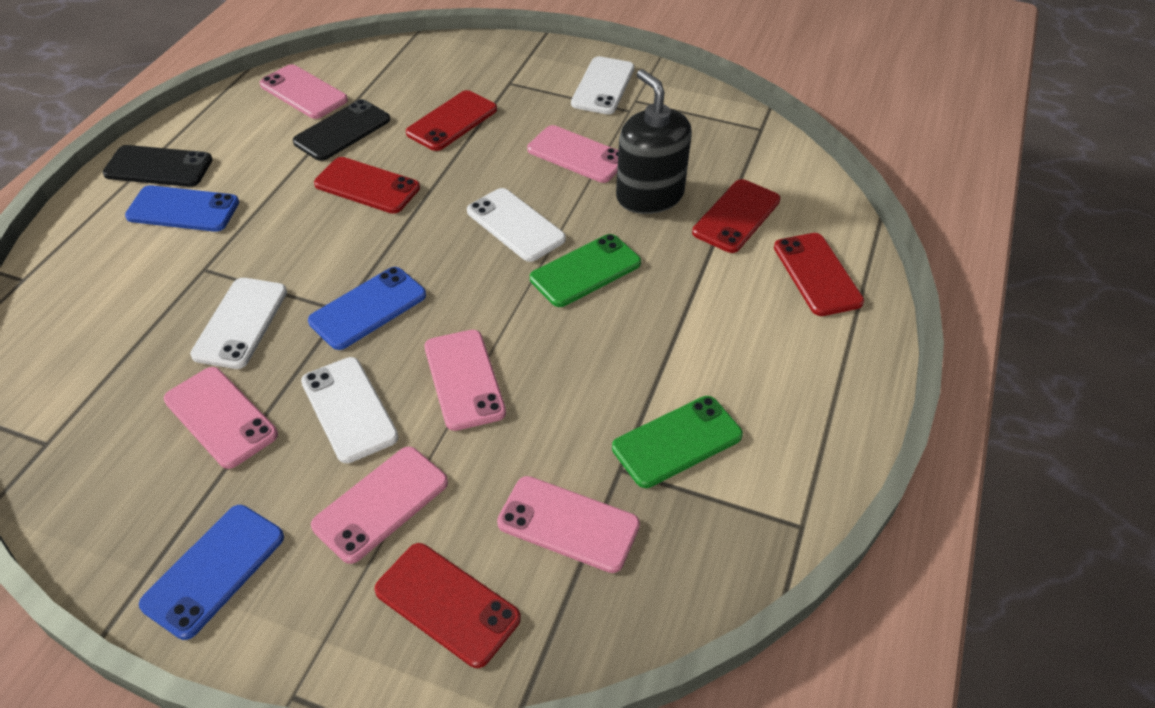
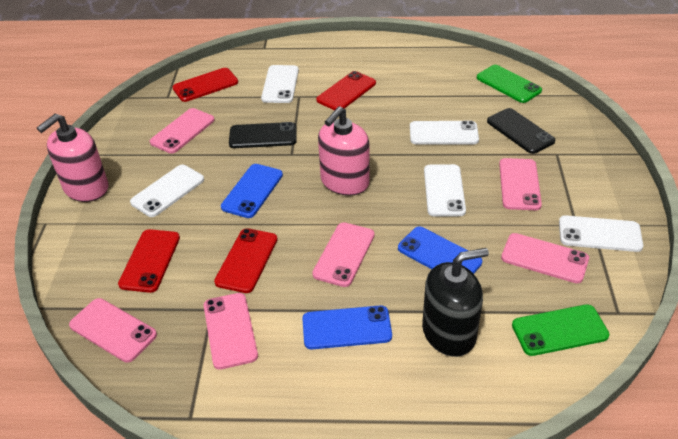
pink soap dispenser: none = 0 -> [37,114,108,202] [318,106,370,196] = 2
red phone: [314,157,420,214] [374,543,521,668] [406,90,497,151] [692,179,781,253] [774,233,864,316] = 5 -> [118,229,180,293] [173,68,238,102] [214,228,278,293] [316,71,376,110] = 4
white phone: [190,278,287,369] [301,357,398,463] [467,188,566,262] [571,56,634,114] = 4 -> [130,165,204,217] [261,65,299,103] [410,121,479,144] [424,164,466,217] [559,215,643,252] = 5

